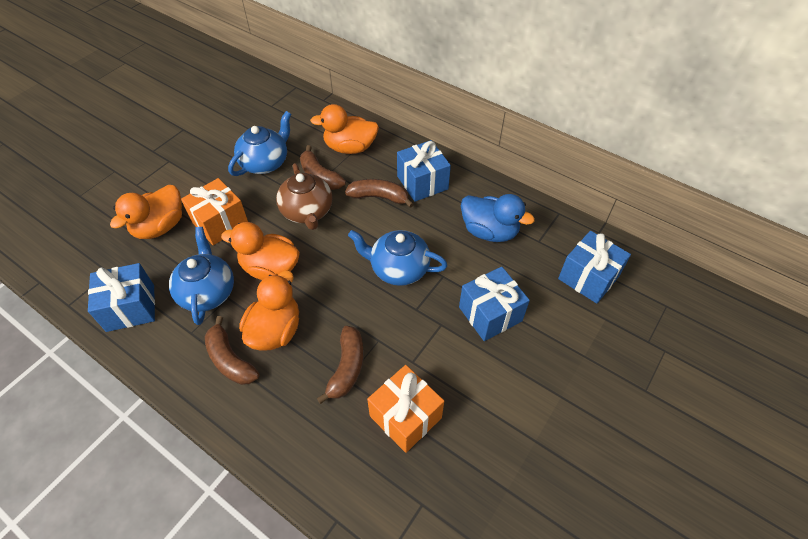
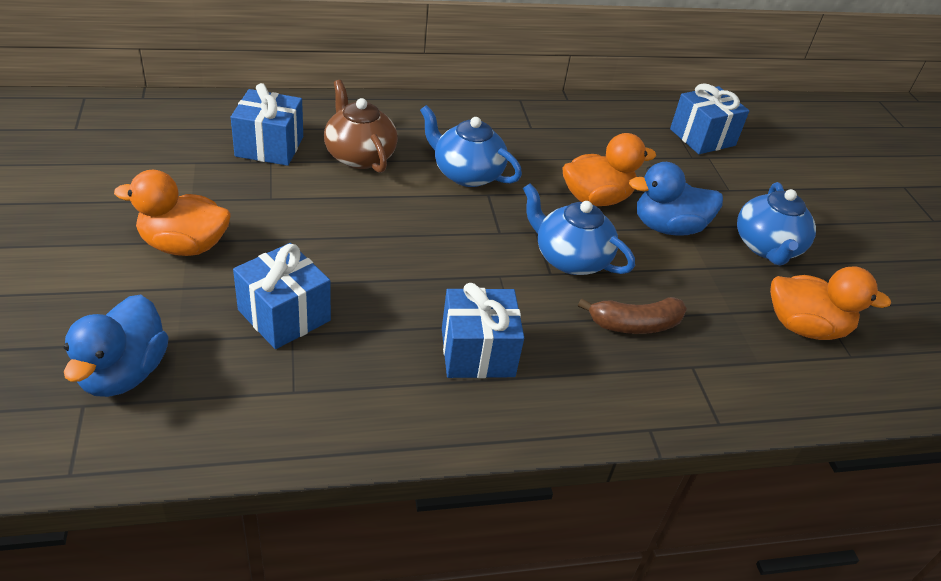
blue duck: [461,194,535,242] = 1 -> [64,295,169,397] [629,162,723,236] = 2
brown banana: [205,316,259,385] [300,145,346,190] [317,326,364,404] [345,179,414,208] = 4 -> [578,297,687,334] = 1
orange duck: [110,185,182,239] [221,222,300,280] [239,271,299,351] [310,104,379,154] = 4 -> [114,170,231,256] [562,133,656,206] [770,266,891,340] = 3
orange gift: [181,178,248,245] [367,365,444,453] = 2 -> none = 0

